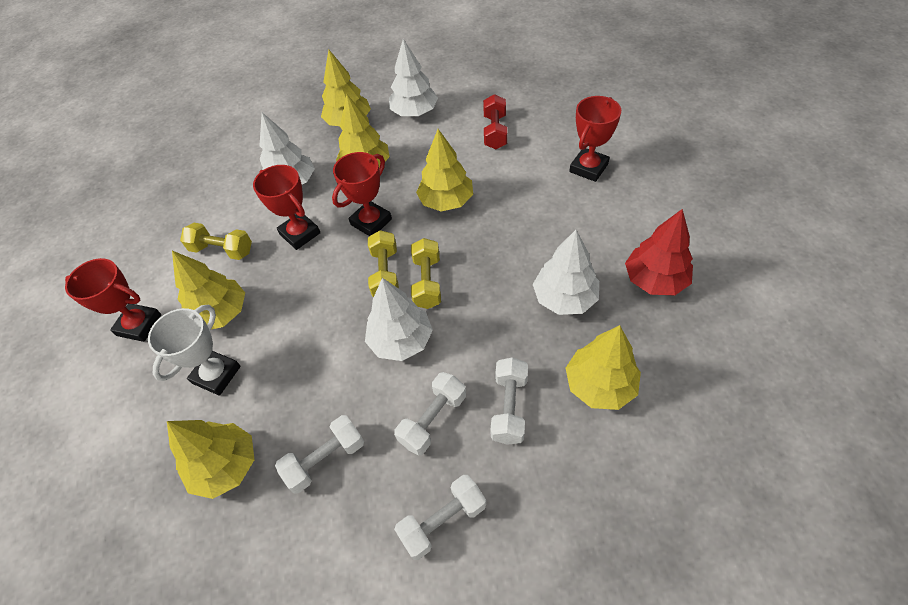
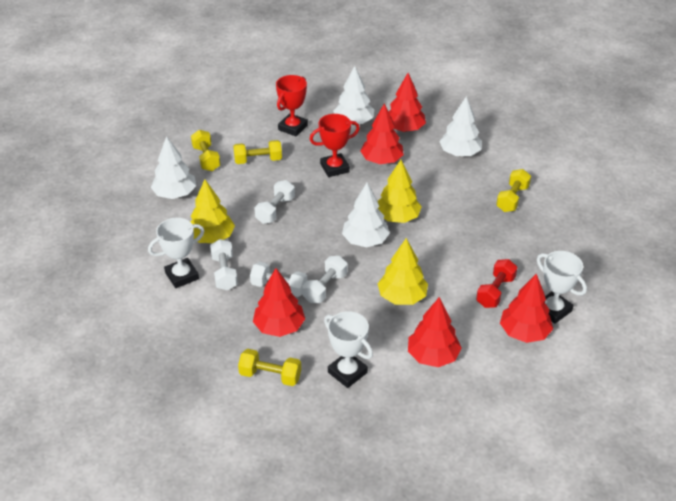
red tree: [625,209,693,295] = 1 -> [253,268,305,337] [360,103,404,164] [388,73,426,132] [408,297,461,367] [500,274,553,343] = 5
red trophy: [65,258,162,342] [253,165,320,250] [332,152,392,236] [569,96,621,182] = 4 -> [276,75,308,136] [309,114,360,177] = 2
white trophy: [148,305,241,396] = 1 -> [148,218,204,288] [324,311,373,388] [537,251,587,324] = 3
yellow dumbbell: [180,223,252,260] [368,230,399,297] [411,238,441,309] = 3 -> [191,130,221,171] [233,140,282,164] [238,349,301,386] [496,169,531,212] = 4
yellow tree: [167,420,254,499] [172,251,245,329] [321,50,371,126] [336,95,390,167] [416,129,473,212] [566,325,641,410] = 6 -> [190,179,235,243] [377,238,428,305] [378,160,422,223] = 3

